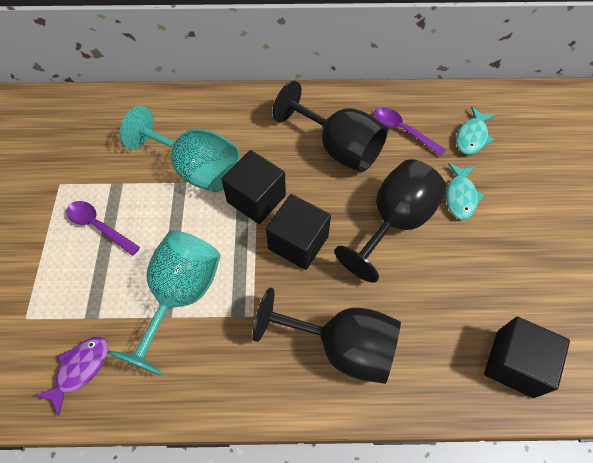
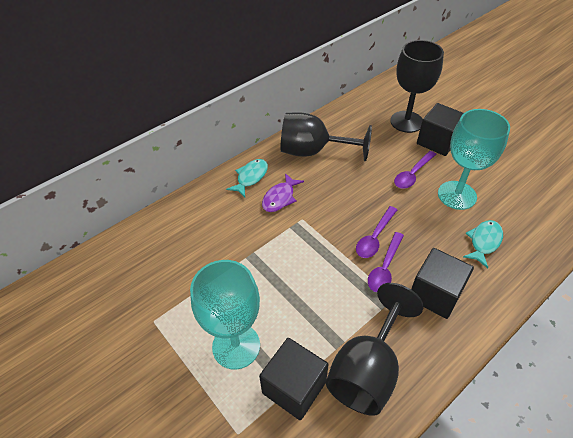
purple spoon: [66,201,140,256] [375,107,446,156] = 2 -> [356,206,397,258] [368,232,404,292] [394,151,437,189] = 3

